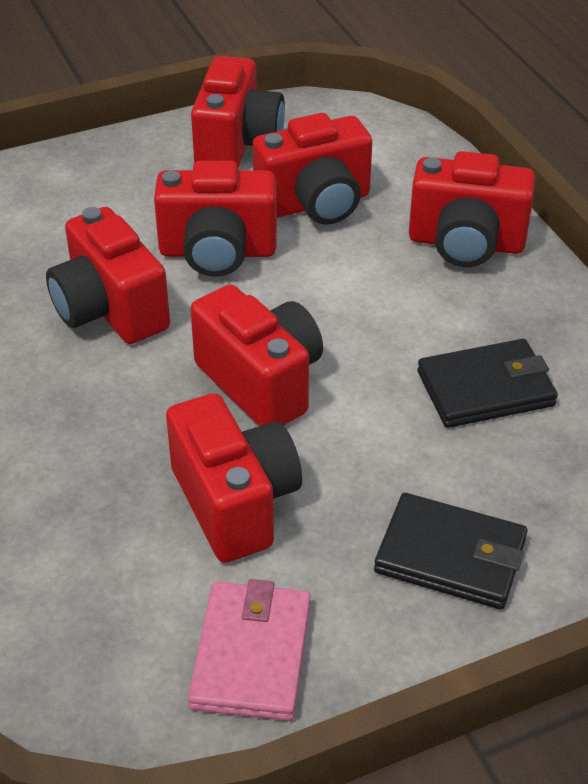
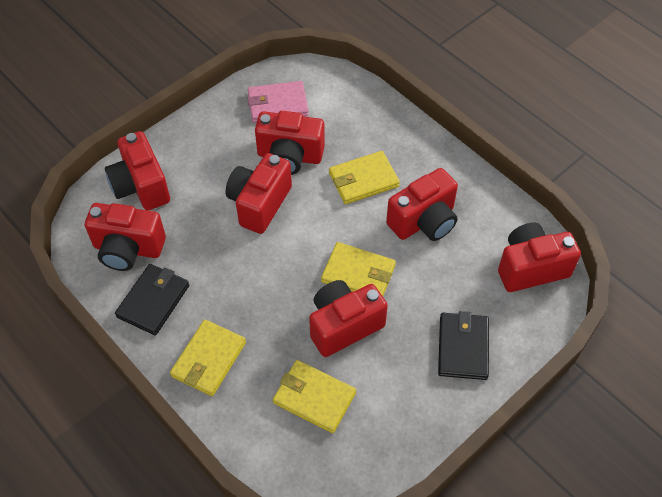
yellow wallet: none = 0 -> [170,320,246,396] [273,360,356,433] [321,242,396,296] [329,151,400,204] = 4

